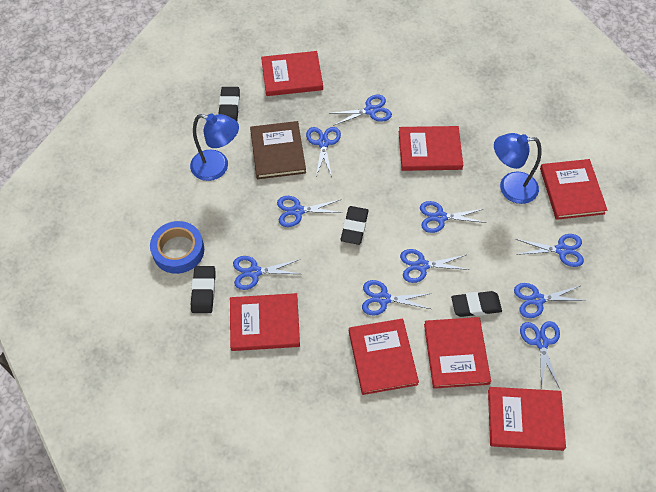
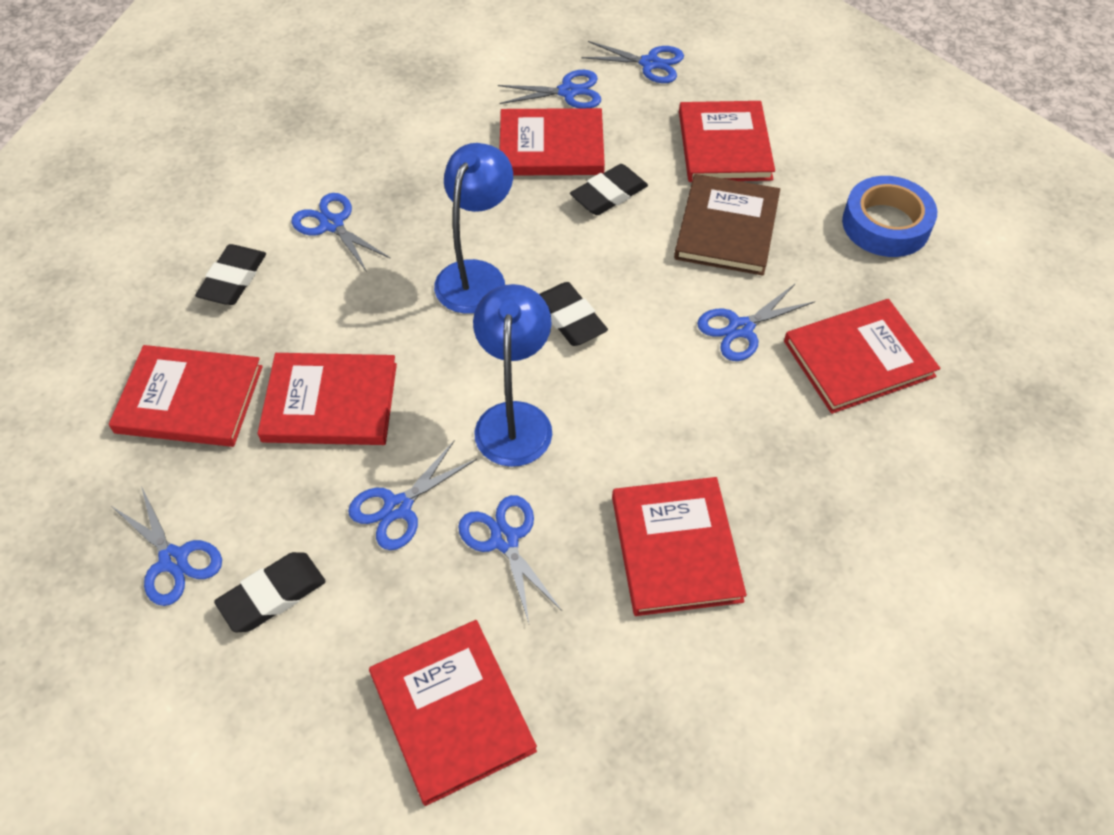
blue scissors: [233,256,300,290] [277,196,342,227] [306,127,341,177] [332,95,392,126] [362,280,430,315] [400,249,470,283] [420,201,487,233] [514,283,586,318] [516,234,584,267] [520,321,560,388] = 10 -> [113,486,222,606] [291,193,391,272] [348,441,477,550] [458,495,562,623] [498,70,601,108] [581,41,684,83] [697,284,815,361] = 7

